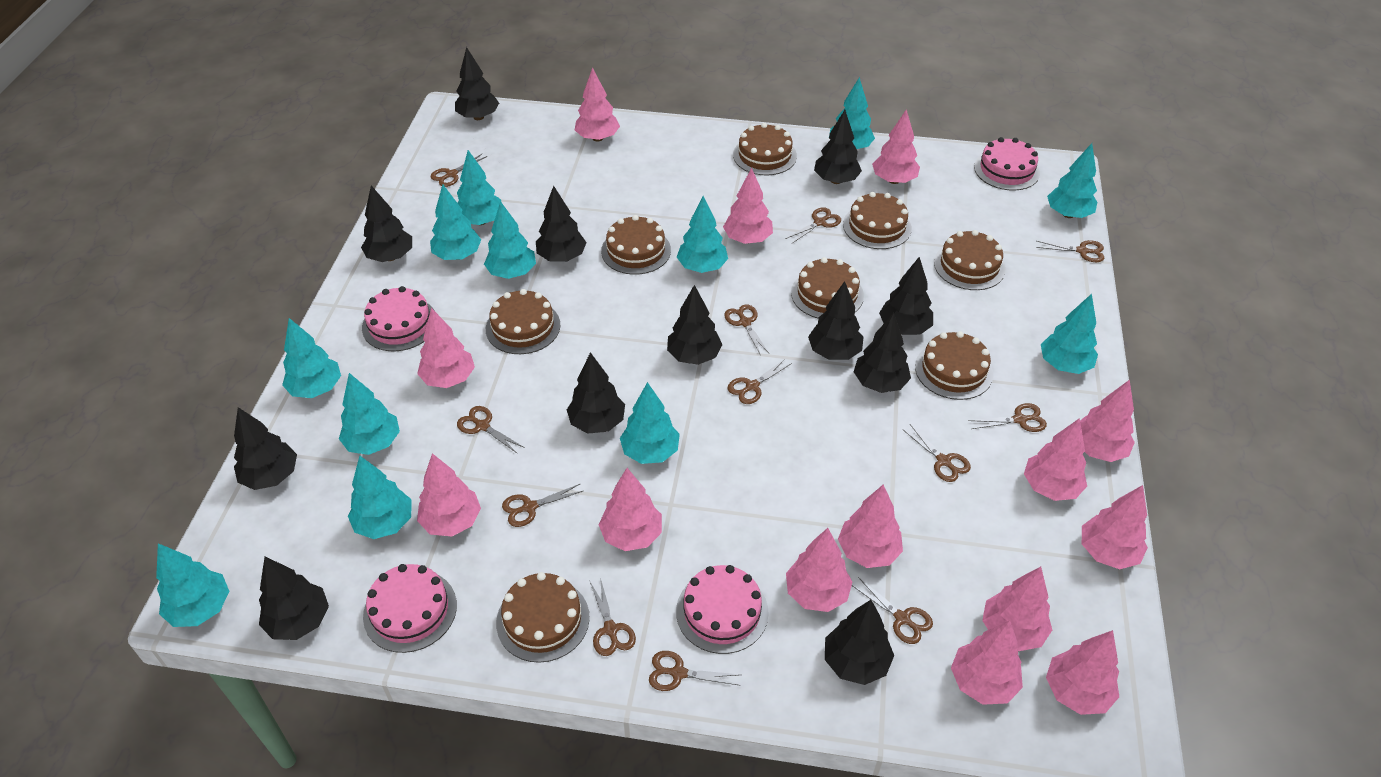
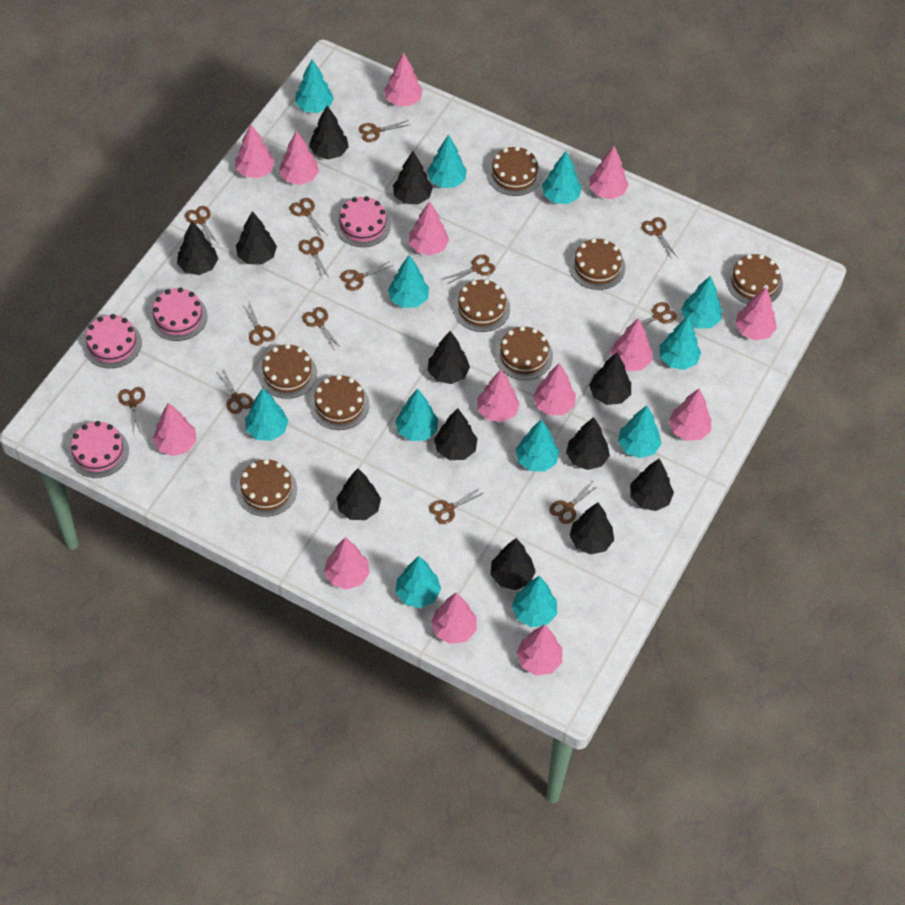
brown scissors: [431,154,487,187] [457,406,525,453] [502,484,583,527] [589,578,636,656] [649,651,741,691] [724,305,769,356] [728,358,792,404] [786,207,841,243] [852,577,933,644] [902,424,971,482] [968,403,1047,432] [1036,240,1104,262] = 12 -> [118,387,145,434] [185,206,219,245] [216,369,253,414] [243,302,275,346] [290,198,327,238] [298,237,329,280] [302,307,341,349] [340,261,392,291] [359,120,408,142] [429,487,484,524] [443,255,495,284] [549,483,599,524] [626,302,677,329] [642,217,678,258] = 14

